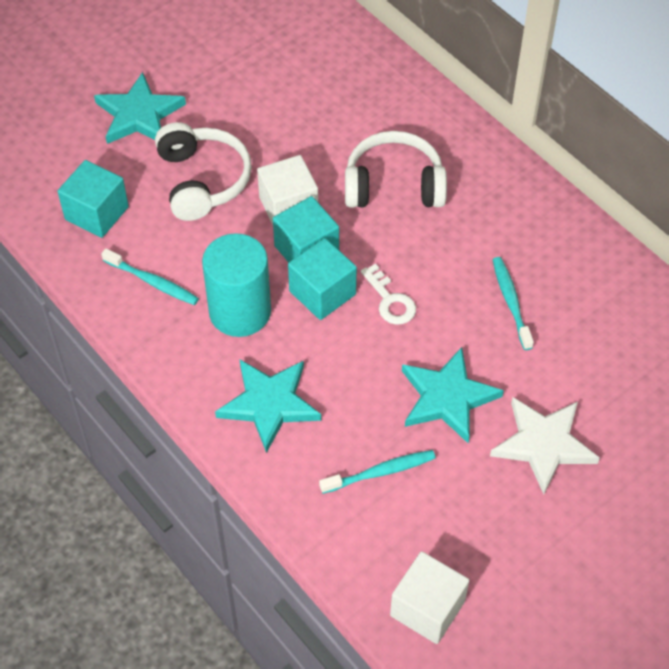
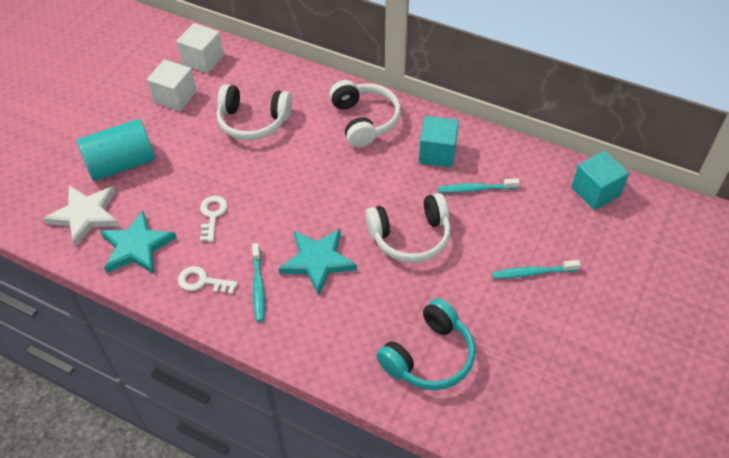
turquoise cube: [57,160,129,238] [273,196,339,263] [288,238,357,320] = 3 -> [419,116,459,167] [571,151,629,210] = 2
turquoise headphones: none = 0 -> [376,298,475,390] = 1
turquoise star: [94,72,186,144] [215,360,321,453] [402,347,504,443] = 3 -> [100,210,177,274] [278,229,357,295] = 2
white headphones: [155,122,252,221] [345,131,447,208] = 2 -> [217,84,292,140] [329,80,401,148] [366,193,451,263] = 3
white key: [361,264,416,325] = 1 -> [178,266,238,294] [200,196,228,242] = 2

